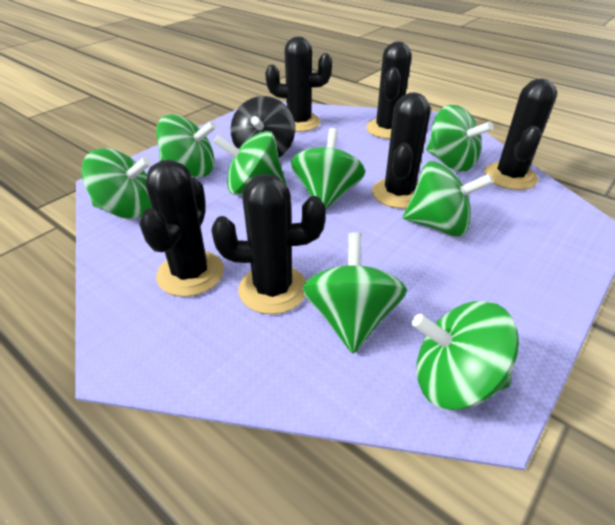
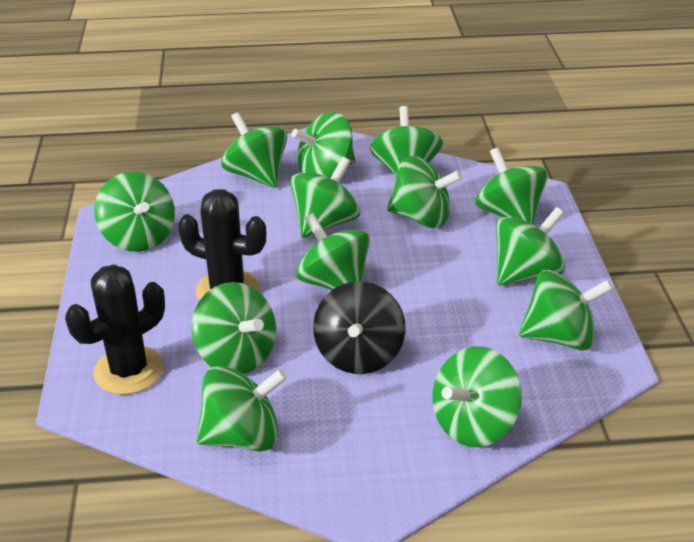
black cactus: [139,160,224,297] [211,174,326,314] [265,36,332,132] [366,41,412,139] [372,92,430,209] [484,78,557,190] = 6 -> [65,265,165,395] [178,189,266,300] = 2
green spinning top: [81,148,152,219] [156,114,217,177] [213,131,286,195] [291,128,365,209] [302,232,407,354] [403,161,493,237] [412,301,519,410] [426,105,493,171] = 8 -> [94,172,175,252] [191,282,276,374] [196,366,287,452] [221,112,287,188] [290,157,360,238] [291,112,355,178] [296,213,370,290] [370,106,443,175] [387,156,463,228] [432,346,522,447] [475,147,548,224] [496,207,565,286] [519,270,613,350] = 13

